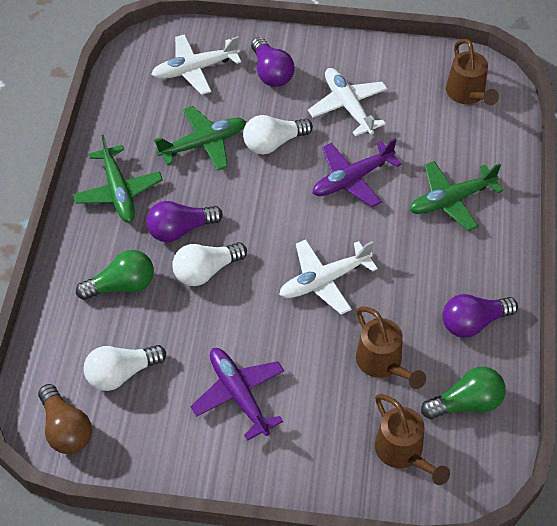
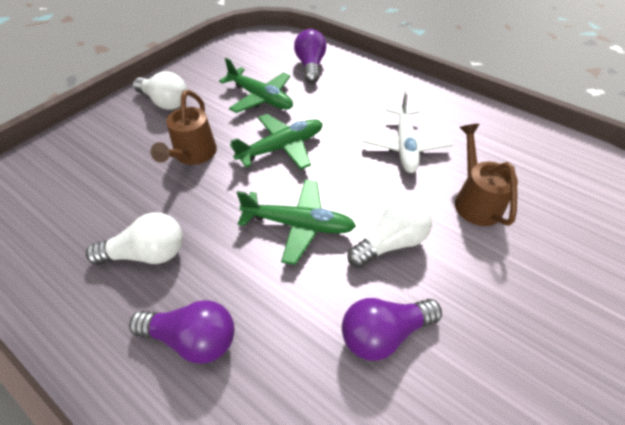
brown light bulb: [38,384,92,454] = 1 -> none = 0
brown watering can: [356,306,426,389] [375,394,450,485] [446,39,499,105] = 3 -> [150,90,217,165] [455,124,518,226] = 2
green light bulb: [76,250,154,300] [421,367,506,419] = 2 -> none = 0
purple plane: [190,348,284,441] [313,138,402,207] = 2 -> none = 0
white plane: [151,34,241,95] [279,240,378,315] [308,68,388,136] = 3 -> [362,91,453,173] = 1

